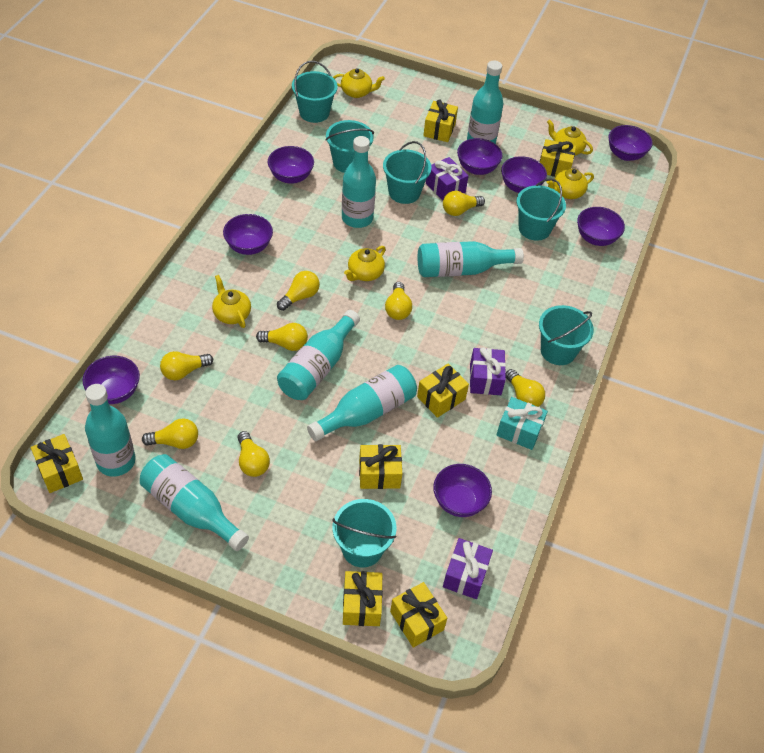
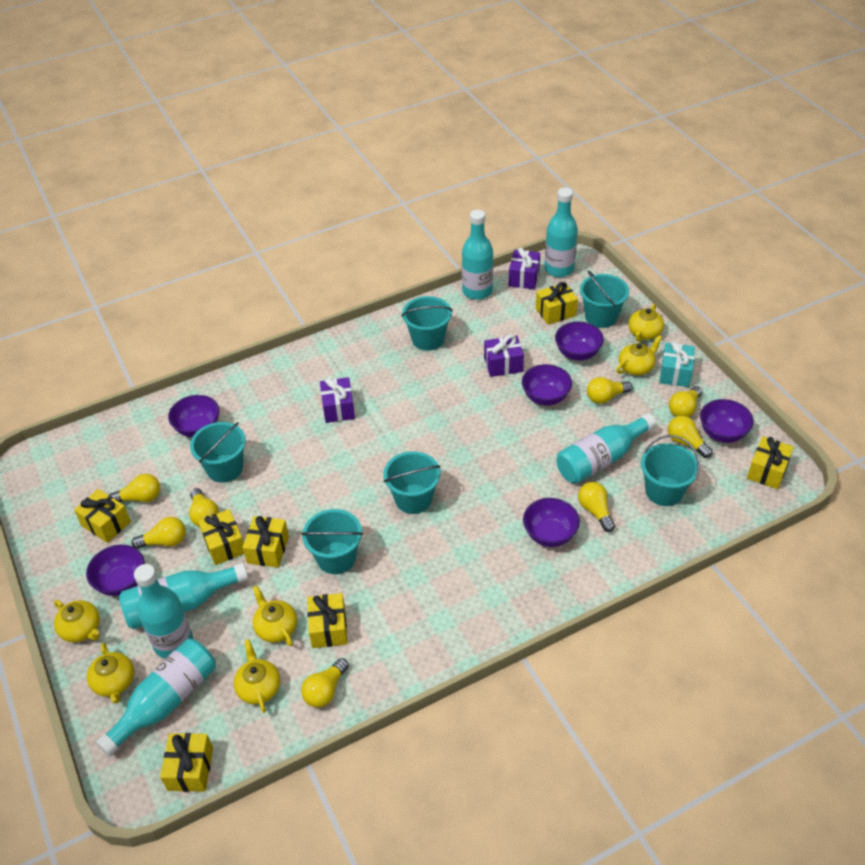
purple bowl: [83,356,140,404] [223,214,273,255] [268,146,314,184] [433,464,492,517] [457,138,503,175] [501,156,547,193] [577,207,625,246] [608,125,653,161] = 8 -> [86,544,145,596] [168,395,220,437] [522,364,572,406] [523,498,580,547] [555,322,604,361] [700,399,754,443] = 6
turquoise bottle: [85,384,136,477] [140,454,249,551] [277,310,360,400] [307,365,417,441] [342,136,376,228] [417,241,524,277] [467,60,503,144] = 7 -> [96,639,216,756] [119,563,248,630] [134,564,193,659] [462,210,493,300] [544,188,578,277] [556,413,656,484] = 6
yellow teapot: [212,275,251,328] [333,68,385,98] [344,246,386,281] [546,169,594,199] [547,120,593,155] = 5 -> [54,600,100,642] [87,643,134,703] [234,639,280,713] [253,585,297,646] [616,335,662,375] [628,304,664,342] = 6

